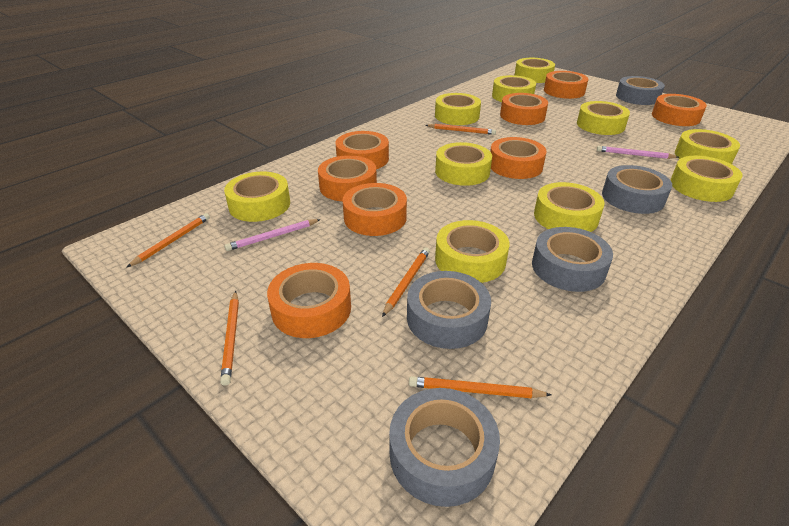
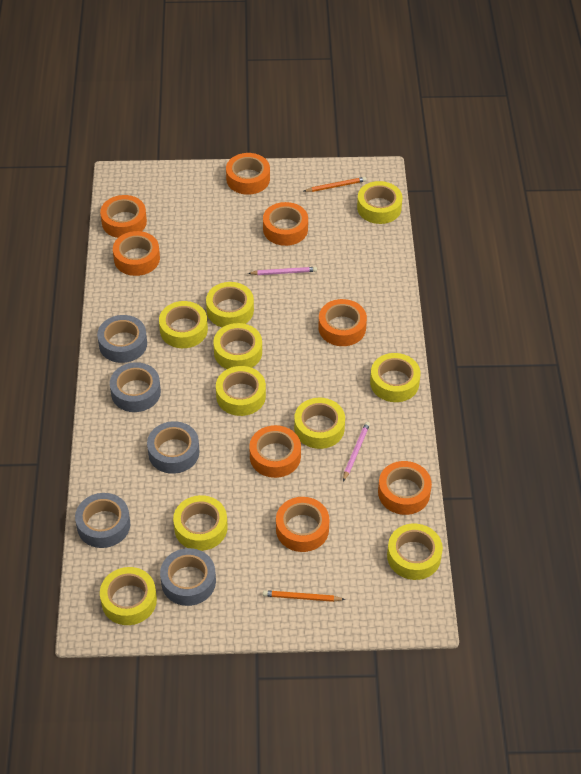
orange pencil: [127,213,210,267] [220,291,239,385] [382,247,430,317] [409,376,551,398] [426,124,496,135] = 5 -> [263,590,345,602] [303,177,366,192] = 2

